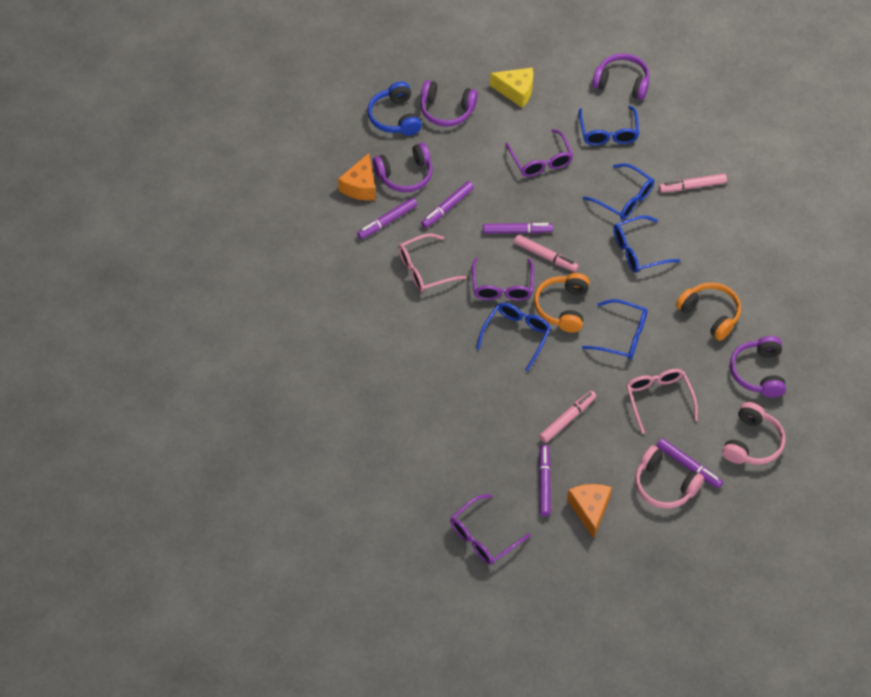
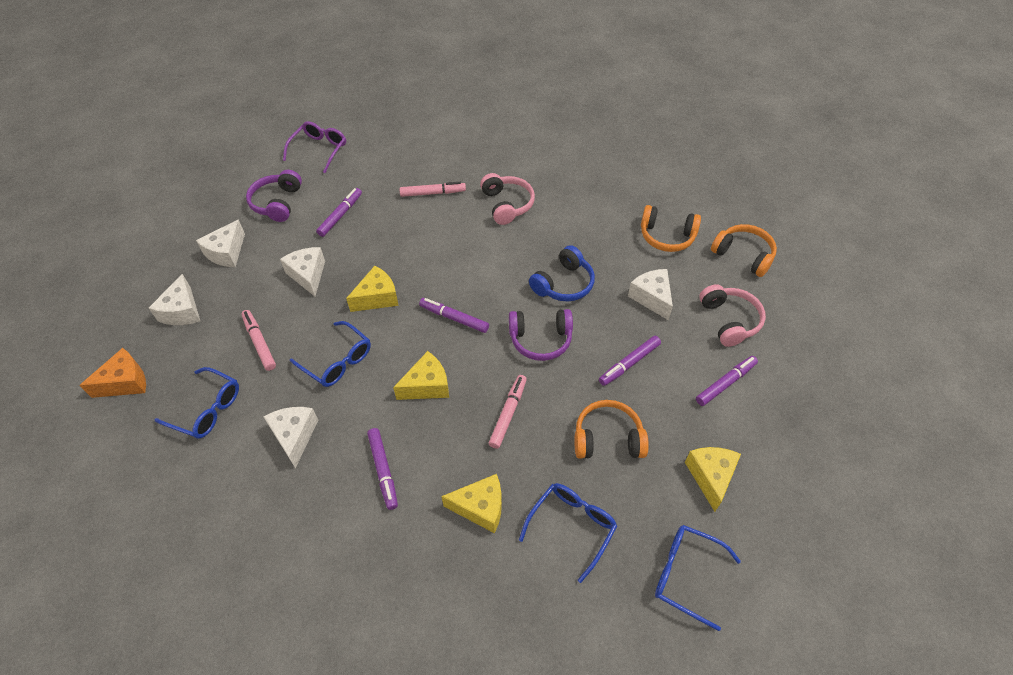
blue glasses: [476,303,551,371] [578,106,639,145] [582,299,648,359] [583,163,654,220] [613,215,680,273] = 5 -> [154,367,239,439] [290,321,371,387] [519,483,617,583] [655,525,741,631] = 4
orange cheese: [338,153,376,201] [567,484,612,539] = 2 -> [79,348,146,398] = 1
orange headphones: [534,273,590,333] [676,282,741,341] = 2 -> [575,400,649,459] [641,205,701,252] [711,224,777,277] = 3
pink glasses: [398,233,466,292] [626,369,698,434] = 2 -> none = 0
purple glasses: [450,494,531,565] [472,258,534,301] [505,129,573,177] = 3 -> [283,121,346,173] = 1
purple headphones: [373,142,433,192] [420,80,478,127] [592,53,650,100] [730,336,786,398] = 4 -> [246,170,302,222] [509,309,573,361] = 2
white cheese: none = 0 -> [149,274,200,325] [196,219,245,267] [263,407,318,468] [280,247,325,296] [628,269,673,320] = 5
yellow cheese: [490,67,533,108] = 1 -> [346,266,399,312] [393,351,449,400] [441,474,502,533] [685,447,741,512] = 4

